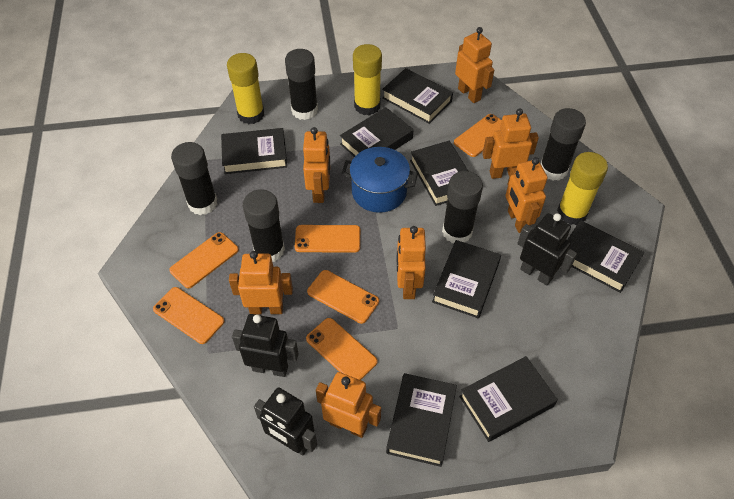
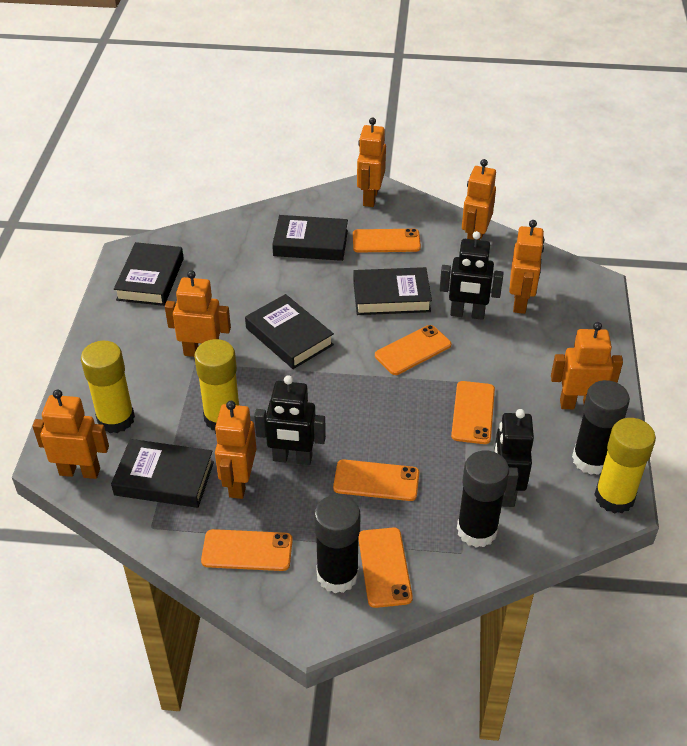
black book: [221,128,287,174] [340,107,413,157] [382,68,453,124] [386,373,457,467] [410,141,468,206] [432,240,501,318] [459,356,558,442] [567,220,644,293] = 8 -> [111,439,214,508] [114,242,184,306] [245,294,334,369] [272,215,348,261] [353,267,432,315] = 5
black glue stick: [171,142,217,215] [243,189,285,262] [285,49,318,120] [442,171,483,243] [541,108,586,181] = 5 -> [314,495,360,593] [457,450,509,548] [572,380,630,475] = 3
blue pot: [342,147,418,213] = 1 -> none = 0

